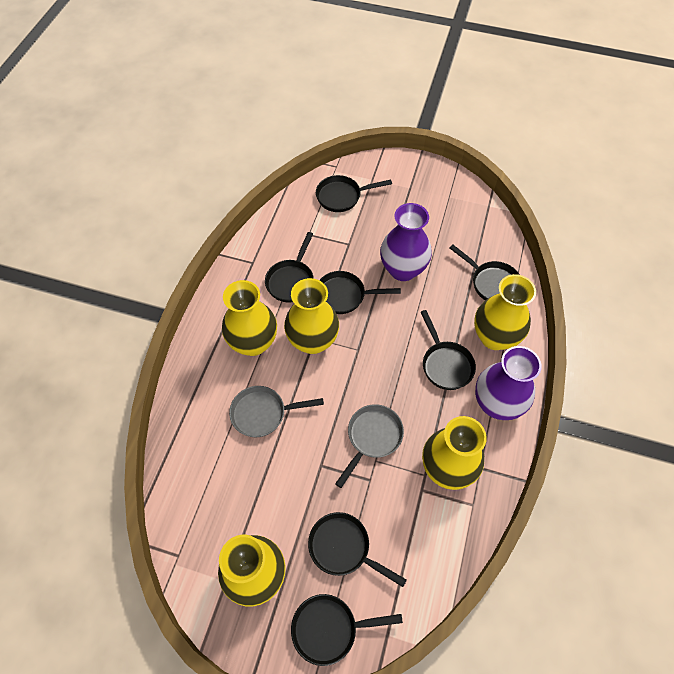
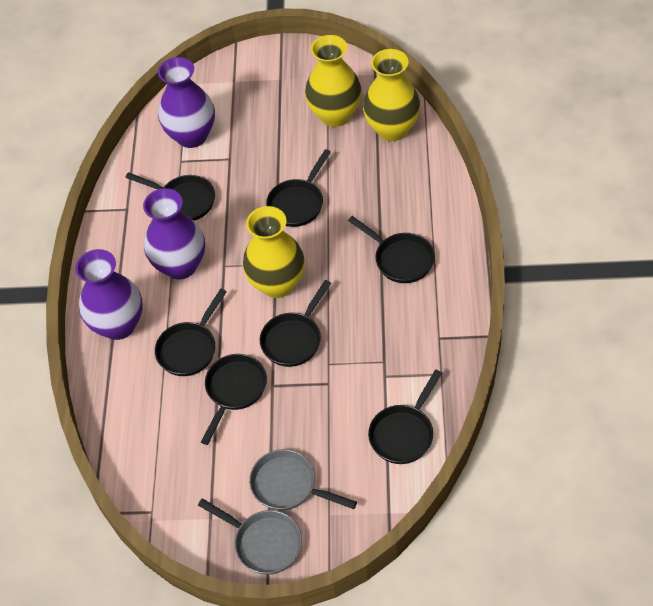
purple vase: [380,203,432,281] [475,346,541,420] = 2 -> [75,249,143,340] [143,188,205,279] [158,57,215,148] = 3
yellow vase: [218,535,286,606] [222,280,277,356] [284,278,339,354] [422,416,487,490] [474,274,536,350] = 5 -> [243,206,305,298] [305,35,362,127] [363,49,420,141] = 3

